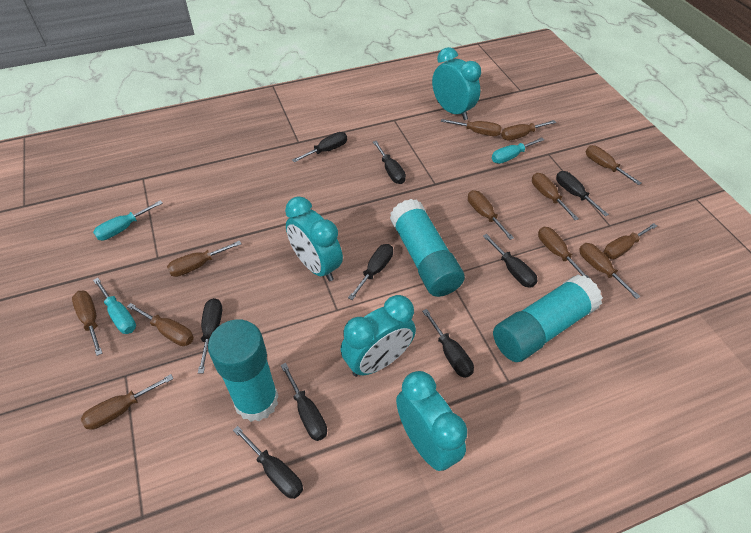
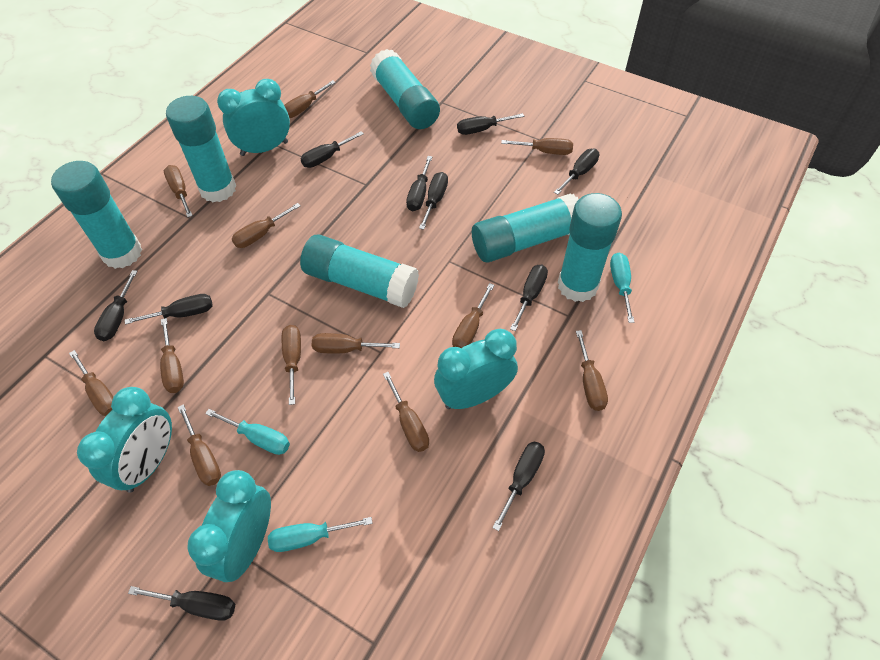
black screwdriver: [198,298,222,373] [233,426,303,499] [281,363,327,441] [292,132,347,162] [348,244,393,300] [373,141,406,184] [422,309,474,378] [483,234,538,288] [556,171,609,217] = 9 -> [94,270,138,341] [125,294,213,325] [128,586,235,621] [301,131,364,168] [406,156,432,211] [419,172,448,230] [457,113,524,135] [493,441,545,531] [510,265,548,331] [554,149,599,195] = 10
turquoise glue stick: [208,319,279,422] [390,199,465,297] [493,274,603,362] = 3 -> [51,161,142,269] [166,96,236,202] [300,234,419,308] [370,49,440,129] [472,194,579,263] [558,193,622,302] = 6

